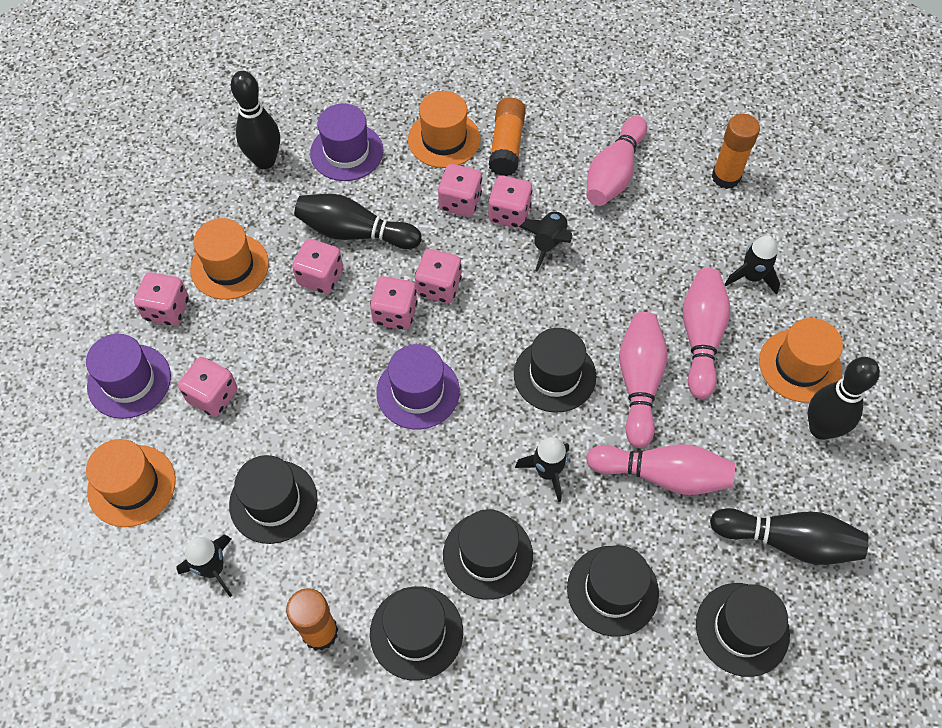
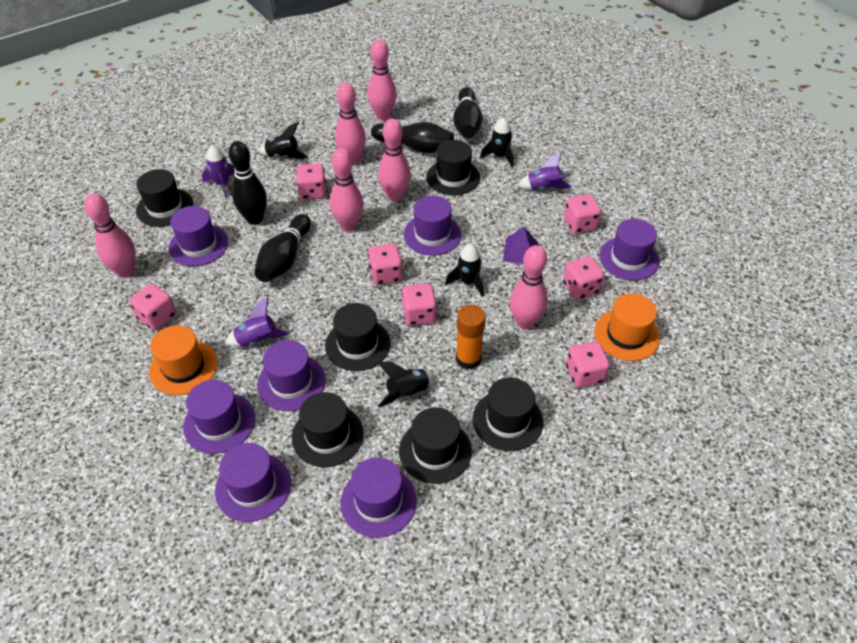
orange glue stick: [286,588,338,651] [489,98,526,176] [712,114,760,189] = 3 -> [456,305,486,370] = 1
orange hat: [86,439,176,527] [190,218,269,300] [408,91,480,168] [759,318,843,403] = 4 -> [149,325,218,395] [594,294,660,361] = 2
pink bowling pin: [586,444,735,495] [587,116,647,206] [619,312,668,448] [683,268,730,399] = 4 -> [84,193,136,278] [330,148,364,232] [335,82,366,165] [368,40,397,120] [378,118,411,202] [510,245,548,330] = 6
purple hat: [86,334,171,419] [310,103,383,181] [376,344,460,430] = 3 -> [169,206,228,266] [183,380,255,454] [215,443,291,522] [257,340,326,411] [340,457,417,538] [404,196,461,255] [599,219,660,280] = 7
purple pyramid: none = 0 -> [503,227,538,264] = 1
purple rocket: none = 0 -> [202,145,235,198] [226,297,290,347] [518,152,571,190] = 3

